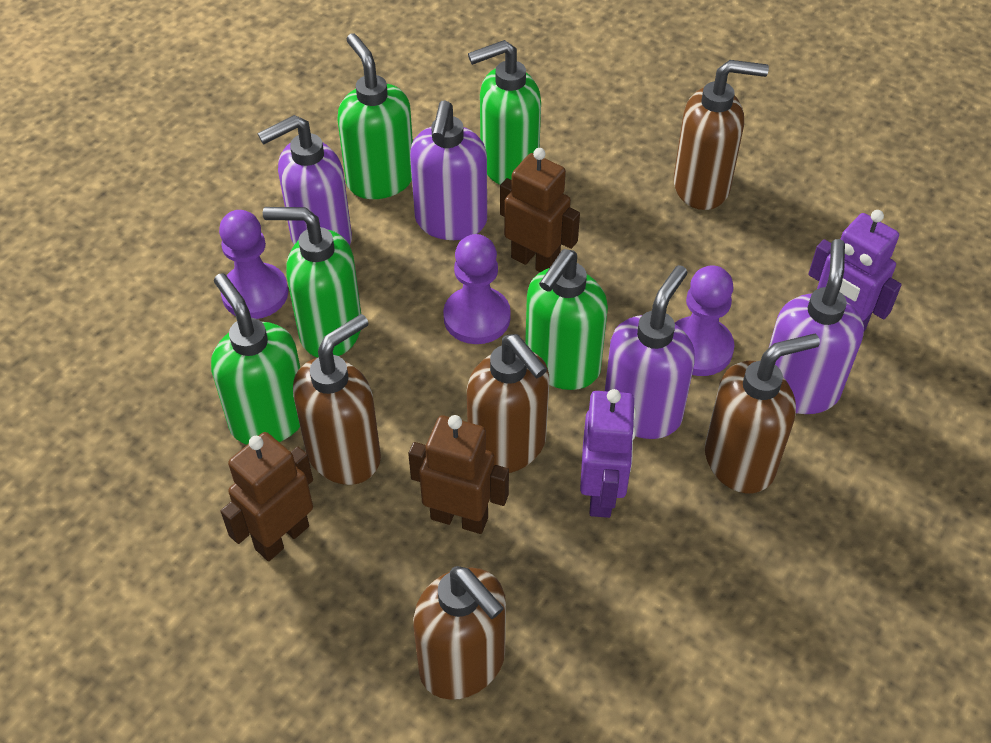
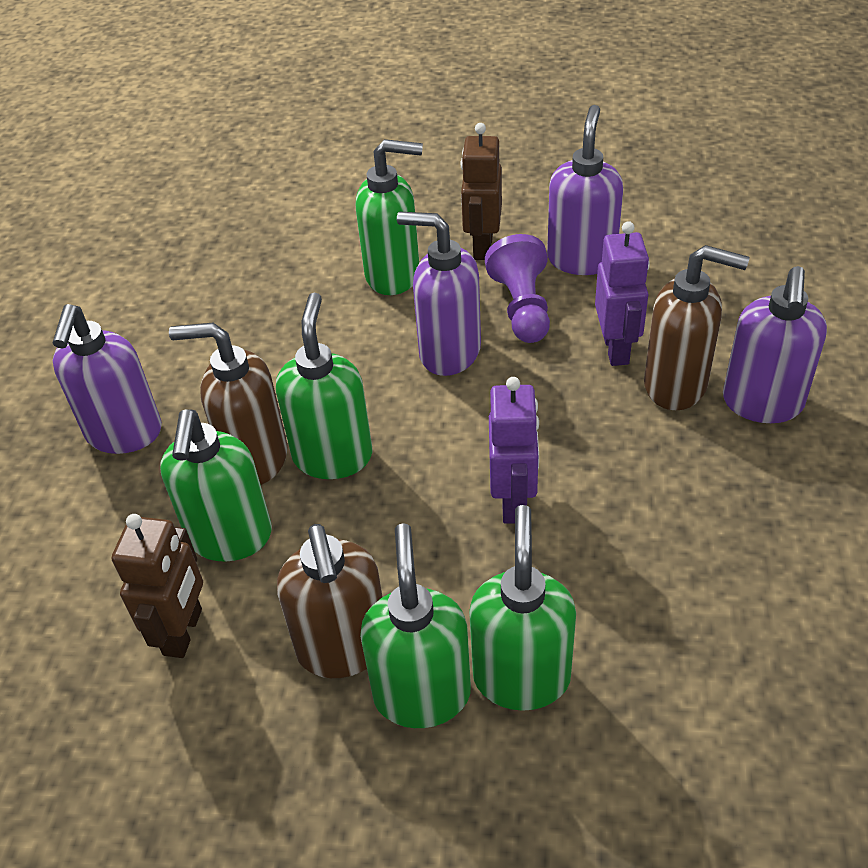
brown robot: [221,432,313,561] [408,415,509,534] [500,148,580,272] = 3 -> [112,514,203,658] [461,123,502,260] = 2
brown soap dispenser: [293,314,381,485] [413,566,506,700] [467,334,549,473] [674,60,769,210] [705,334,820,493] = 5 -> [169,323,287,485] [277,524,383,678] [644,245,749,410] = 3
purple pawn: [219,210,288,319] [443,234,511,344] [675,265,734,376] = 3 -> [485,234,550,343] = 1

